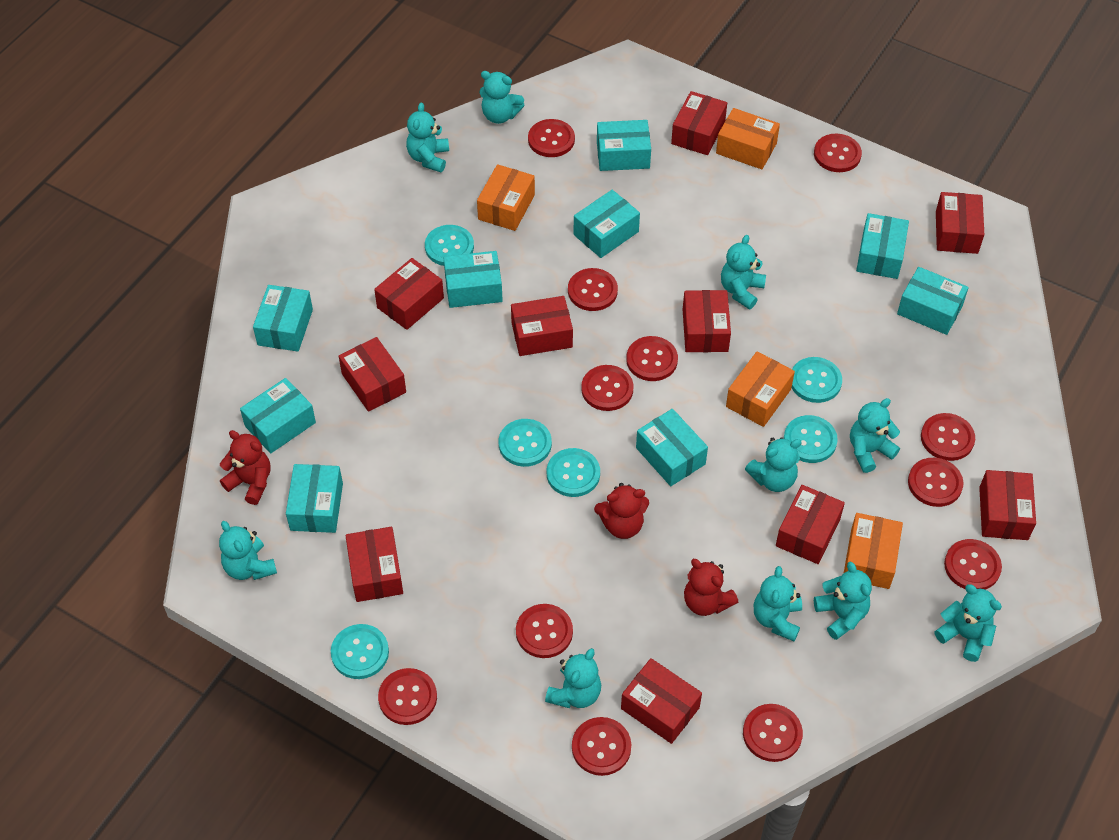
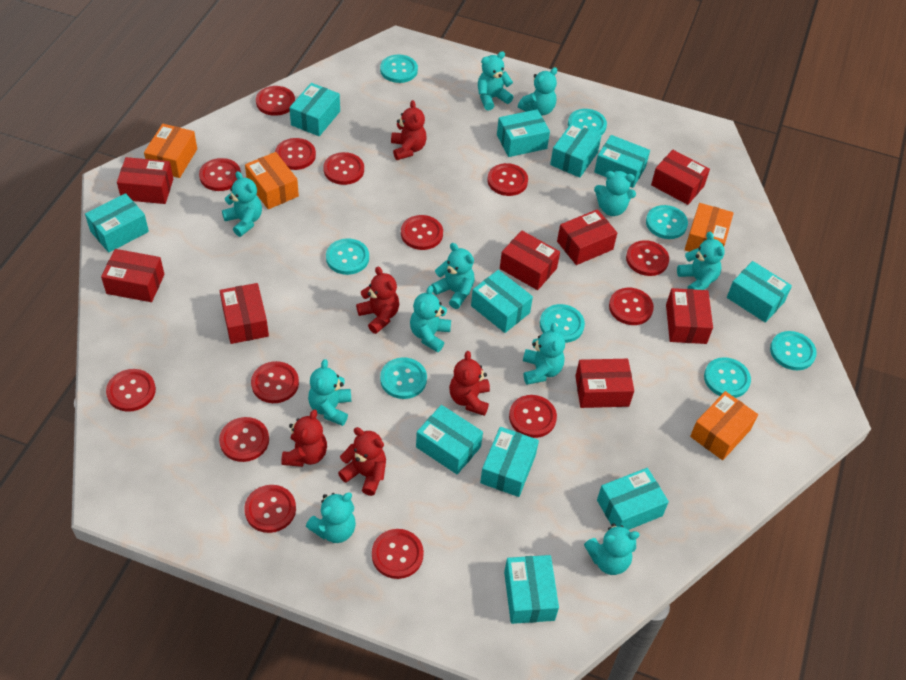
red box: [339,337,406,412] [346,527,403,602] [374,258,444,330] [511,296,573,356] [621,658,702,744] [671,91,727,155] [683,290,731,352] [776,485,845,564] [936,192,984,254] [979,470,1036,540] = 10 -> [101,249,164,302] [117,157,173,204] [220,283,269,344] [500,231,560,290] [557,209,617,265] [575,359,634,408] [651,150,710,205] [666,288,713,344] = 8
red button: [378,668,437,725] [516,604,573,658] [528,119,575,157] [568,268,618,311] [572,717,631,776] [581,365,634,411] [626,336,678,381] [743,704,803,762] [814,134,862,172] [908,458,963,507] [921,413,975,461] [944,539,1002,590] = 12 -> [106,369,156,412] [199,158,241,191] [219,417,269,462] [244,485,296,533] [251,361,299,403] [256,86,295,116] [275,138,316,170] [323,152,364,185] [372,529,424,579] [401,215,443,250] [487,163,528,196] [509,395,557,438] [609,288,654,325] [626,240,669,276] = 14
red teddy bear: [220,430,271,505] [594,483,649,539] [684,559,738,616] = 3 -> [281,409,327,467] [338,427,386,496] [356,267,399,334] [391,100,427,160] [449,351,490,416] = 5
turquoise box: [240,378,316,453] [253,285,313,352] [286,464,343,533] [444,251,503,308] [574,190,640,258] [597,120,651,171] [636,409,708,486] [856,213,909,279] [897,267,969,335] = 9 -> [85,193,149,253] [289,83,340,136] [416,405,483,474] [471,270,533,333] [480,427,539,497] [497,109,550,157] [504,555,559,624] [550,123,602,178] [594,135,650,188] [597,468,669,530] [727,261,792,323] = 11
turquoise button: [331,624,389,679] [425,225,474,266] [499,419,552,467] [547,448,600,497] [784,415,838,463] [792,357,842,403] = 6 -> [326,238,369,275] [380,55,418,83] [380,357,427,399] [540,304,585,343] [568,109,607,135] [646,205,688,239] [704,357,751,398] [770,331,817,370] = 8
turquoise teddy bear: [219,521,277,580] [406,103,449,172] [480,71,524,124] [545,648,601,708] [721,235,766,309] [745,437,802,492] [754,566,802,641] [814,562,872,640] [850,398,900,473] [934,585,1002,662] = 10 -> [222,171,262,237] [306,493,356,543] [308,359,351,426] [410,286,451,352] [431,243,475,309] [478,51,513,111] [518,67,557,115] [523,323,565,385] [584,523,639,575] [594,171,636,216] [677,232,725,290] = 11

